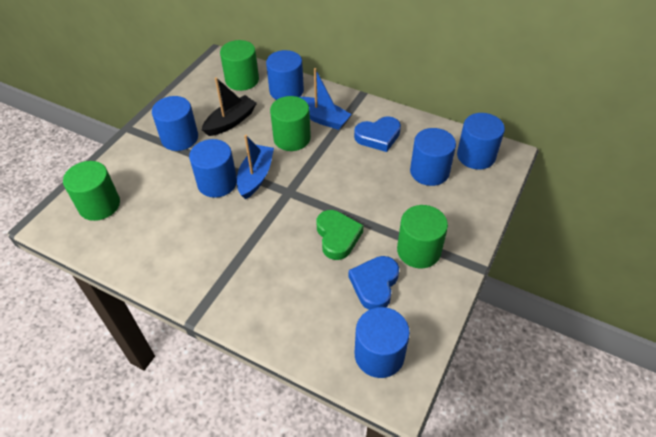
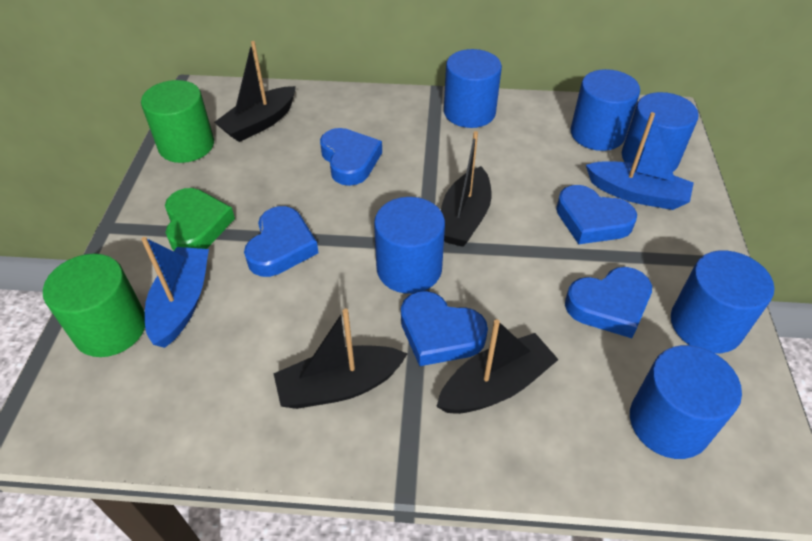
black boat: [202,77,257,136] = 1 -> [214,41,296,142] [273,309,408,409] [436,319,559,414] [441,131,491,247] = 4
blue heart: [349,256,399,310] [354,116,401,152] = 2 -> [244,206,319,277] [320,128,382,186] [401,291,488,366] [556,185,637,244] [565,267,652,338] = 5
green cylinder: [63,161,120,221] [220,40,259,91] [270,96,311,151] [397,205,448,268] = 4 -> [43,254,145,357] [141,80,214,163] = 2

